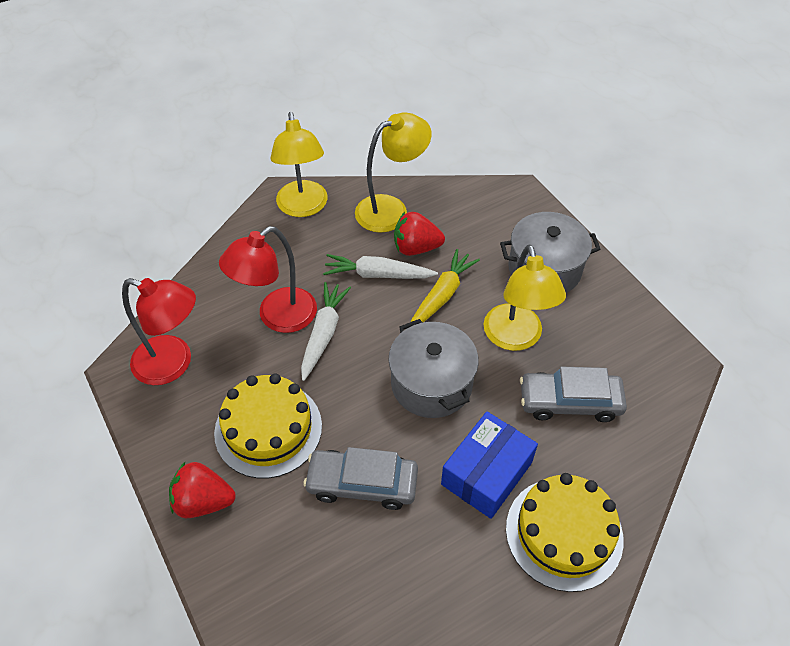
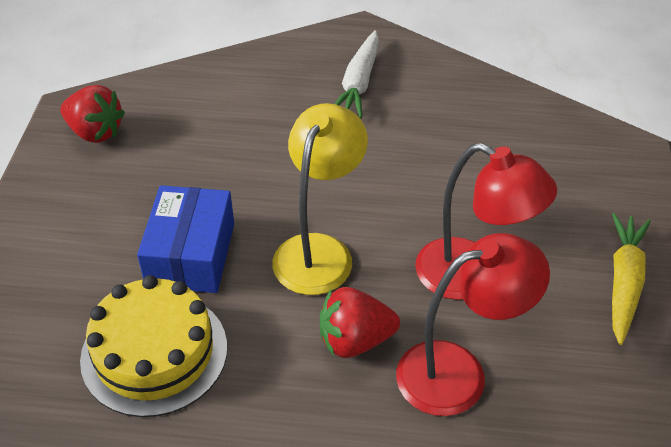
grey car: [303,447,418,510] [520,367,627,422] = 2 -> none = 0
grey pot: [388,319,479,418] [500,212,600,293] = 2 -> none = 0
white carrot: [301,282,351,381] [323,254,438,279] = 2 -> [335,30,379,118] = 1
yellow cake: [214,373,322,479] [506,473,624,592] = 2 -> [80,275,227,417] = 1
yellow lamp: [270,112,328,217] [355,112,432,233] [484,245,566,351] = 3 -> [272,103,368,295] = 1

